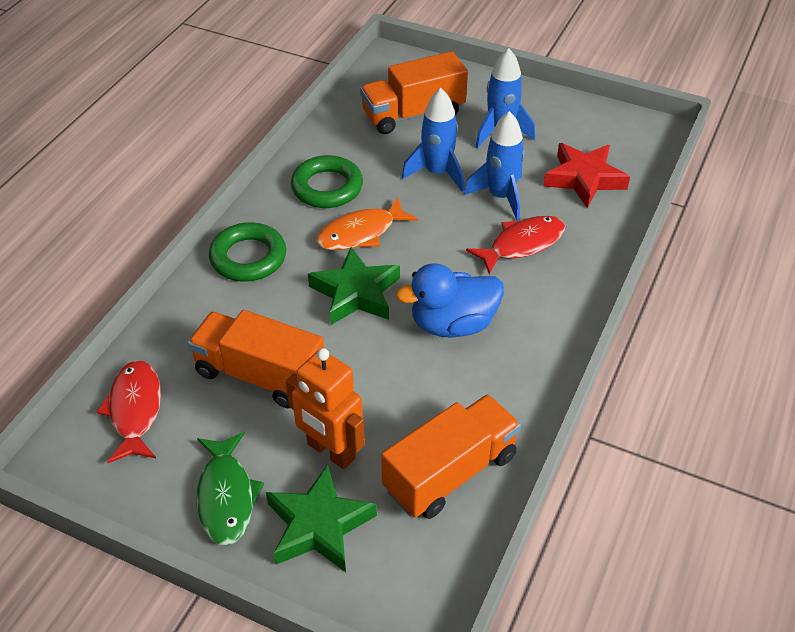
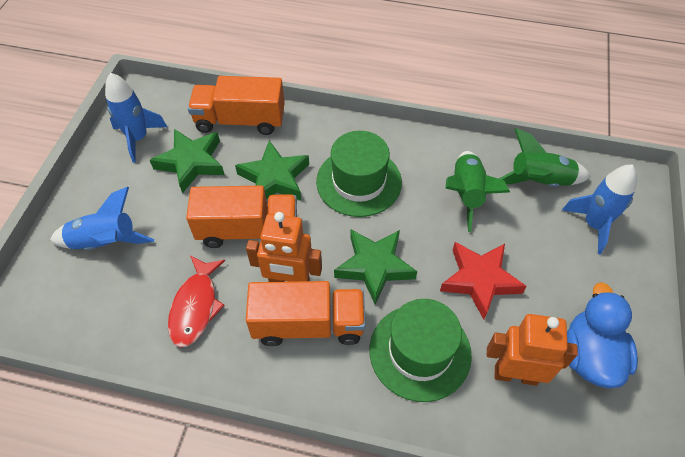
green fish: [196,432,264,546] = 1 -> none = 0
green hat: none = 0 -> [316,131,402,217] [369,299,472,402] = 2
green ring: [209,222,286,282] [291,155,363,208] = 2 -> none = 0
green rocket: none = 0 -> [445,151,510,232] [499,128,591,187] = 2
green star: [266,464,377,572] [308,247,400,325] = 2 -> [150,129,224,193] [235,141,309,200] [334,230,417,305] = 3
orange fish: [316,197,418,250] = 1 -> none = 0
orange robot: [286,348,365,469] = 1 -> [246,212,322,282] [487,314,578,386] = 2
red fish: [97,360,161,463] [466,216,565,274] = 2 -> [168,256,225,348] = 1

